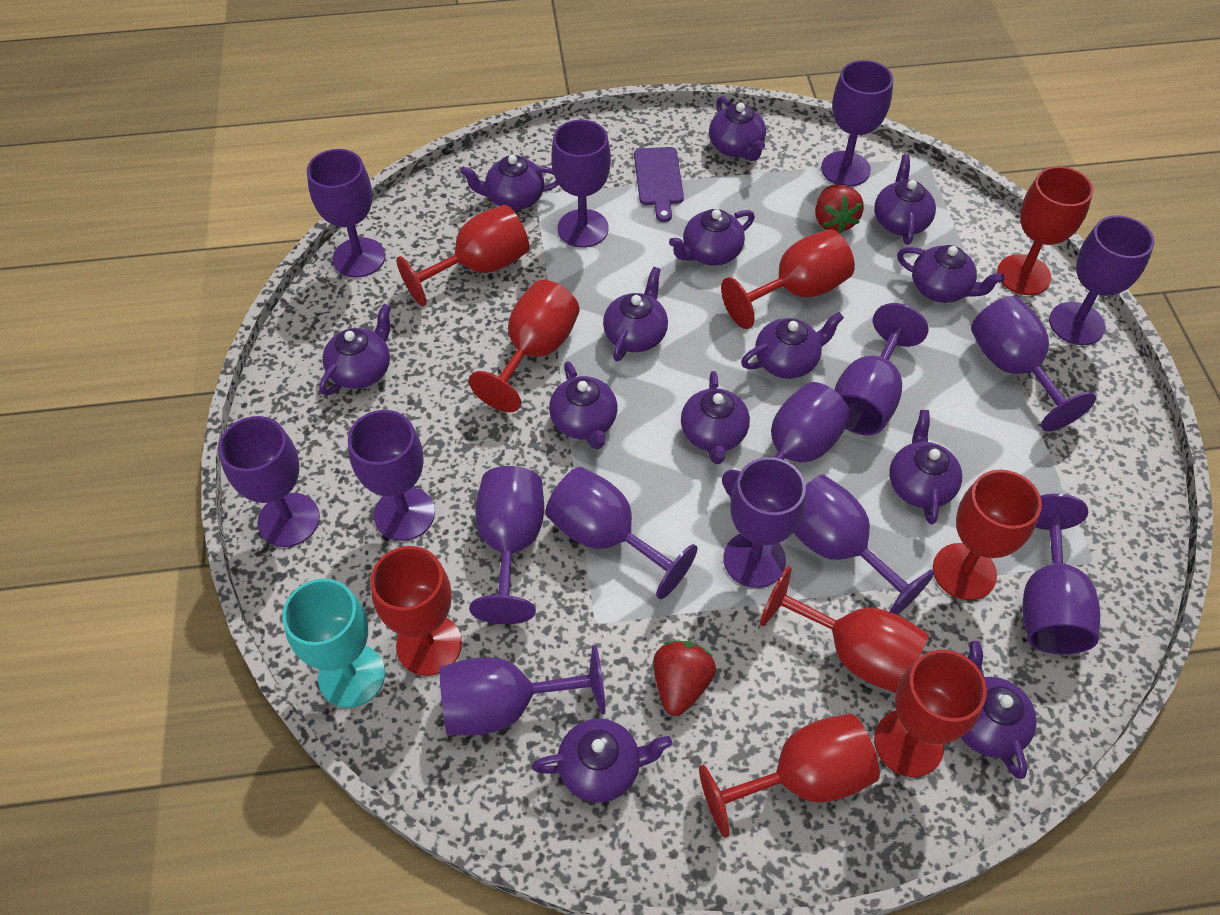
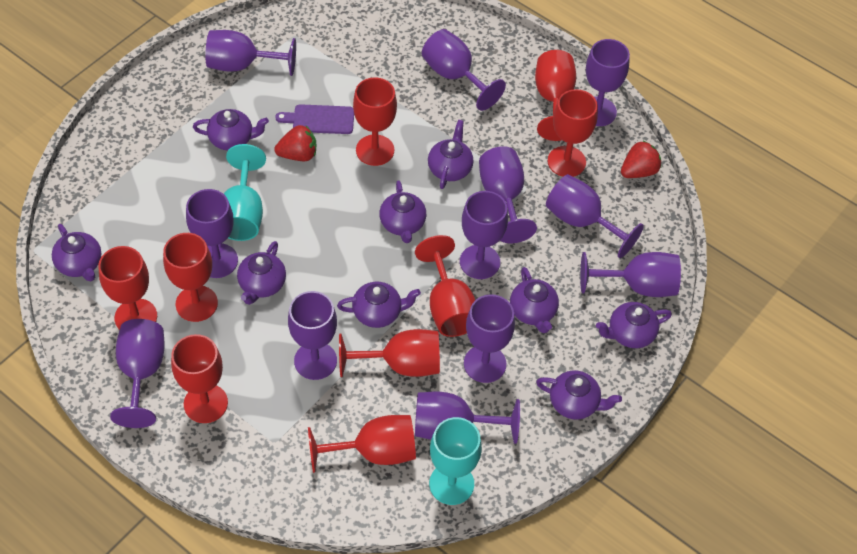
purple goblet: [218,416,320,547] [307,149,385,278] [348,410,435,541] [440,645,605,736] [469,466,544,624] [545,467,698,599] [551,120,611,248] [722,382,851,497] [723,457,806,588] [793,474,935,615] [821,60,894,187] [834,303,929,435] [971,296,1096,432] [1022,494,1100,654] [1049,215,1155,345] = 15 -> [110,319,165,428] [186,189,238,278] [205,30,296,76] [288,291,337,380] [415,391,520,444] [422,29,506,111] [460,191,508,279] [464,294,515,383] [479,146,537,243] [546,174,644,258] [580,252,681,297] [586,39,630,126] = 12
purple teapot: [319,304,391,396] [460,155,559,210] [532,719,672,803] [549,361,617,449] [603,267,668,361] [669,209,755,265] [681,371,750,464] [709,96,766,161] [741,312,844,379] [874,155,936,245] [889,410,962,525] [897,245,1005,303] [960,641,1037,779] = 13 -> [52,224,101,281] [193,109,269,151] [237,241,286,305] [337,282,421,328] [379,180,426,243] [428,120,474,189] [510,267,559,333] [536,371,622,419] [596,302,672,348] = 9
turquoise goblet: [282,578,385,708] = 1 -> [224,144,266,241] [429,417,482,505] = 2

